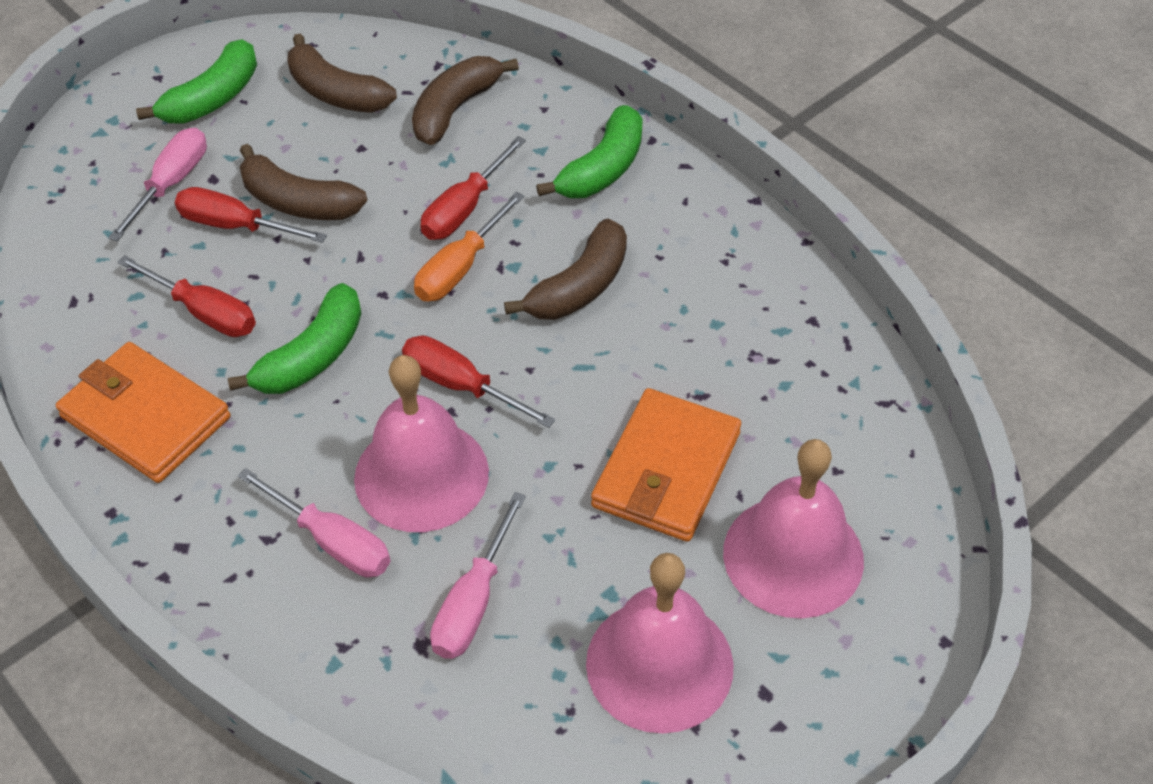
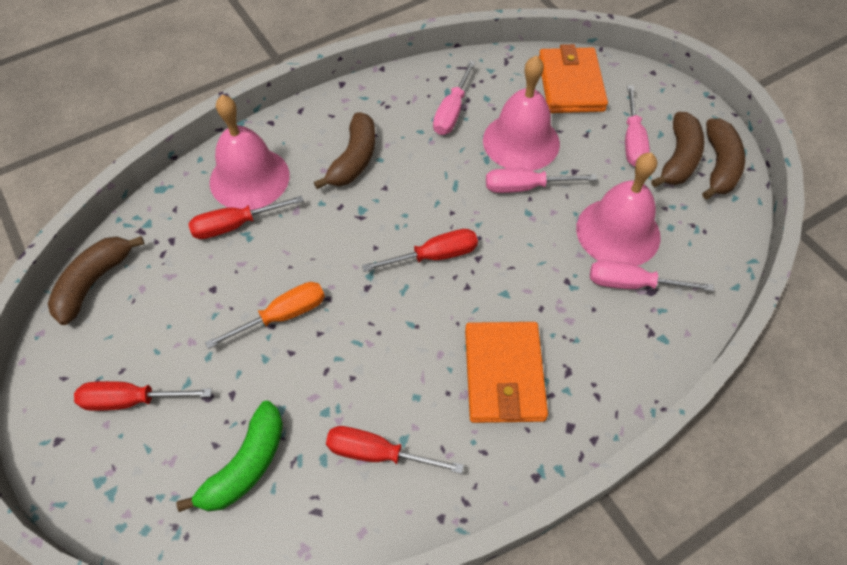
green banana: [136,39,257,124] [228,283,361,394] [536,105,643,198] = 3 -> [176,401,283,512] = 1
pink screwdriver: [108,128,207,241] [238,468,390,578] [430,492,526,659] = 3 -> [433,61,476,135] [486,168,597,193] [590,260,714,292] [625,85,650,166] = 4

